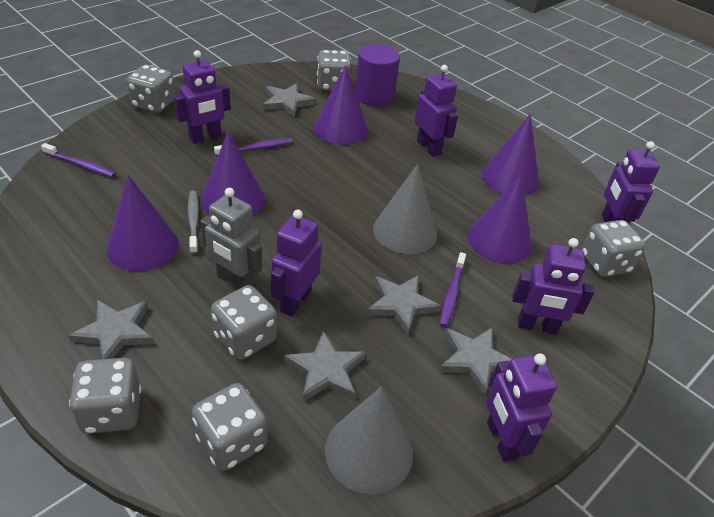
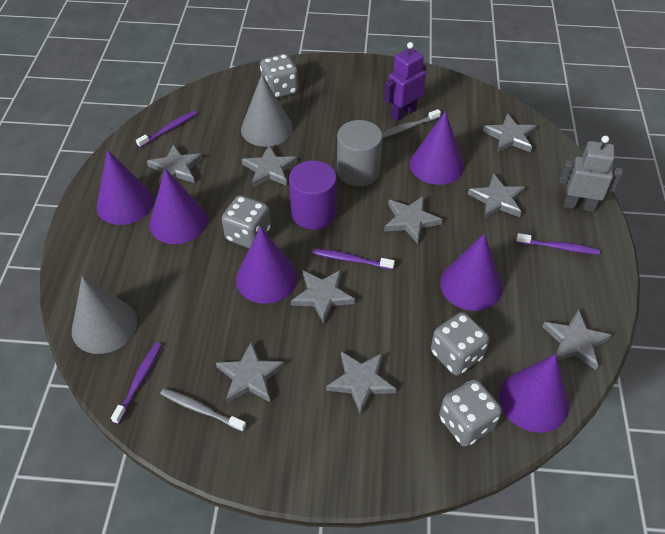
grey cylinder: none = 0 -> [337,120,382,186] = 1
grey dice: [69,358,141,434] [127,65,175,113] [192,383,267,471] [211,285,277,360] [317,50,351,91] [582,220,646,277] = 6 -> [222,195,271,249] [260,54,299,98] [431,312,489,376] [439,379,502,447] = 4
grey star: [68,300,154,359] [263,83,316,117] [284,331,366,402] [367,275,441,334] [439,327,511,395] = 5 -> [147,144,203,186] [216,341,285,403] [242,145,297,187] [291,269,355,324] [326,351,396,415] [384,196,443,244] [468,173,525,218] [483,113,537,153] [542,309,612,370] = 9
grey toothbrush: [188,191,199,254] = 1 -> [160,388,246,432] [382,109,441,138] = 2
purple cone: [106,175,179,272] [201,131,265,216] [314,65,368,145] [468,174,532,263] [482,114,539,196] = 5 -> [96,150,154,225] [149,169,208,244] [236,227,298,304] [410,111,464,185] [440,234,502,311] [499,354,569,433] = 6
purple robot: [174,50,231,144] [271,209,322,317] [415,65,458,157] [486,353,557,462] [512,238,595,335] [602,141,660,223] = 6 -> [384,42,426,121] = 1
purple toothbrush: [41,143,116,177] [214,138,293,156] [440,252,466,327] = 3 -> [111,342,162,424] [136,110,197,148] [312,248,395,270] [516,233,600,255] = 4

